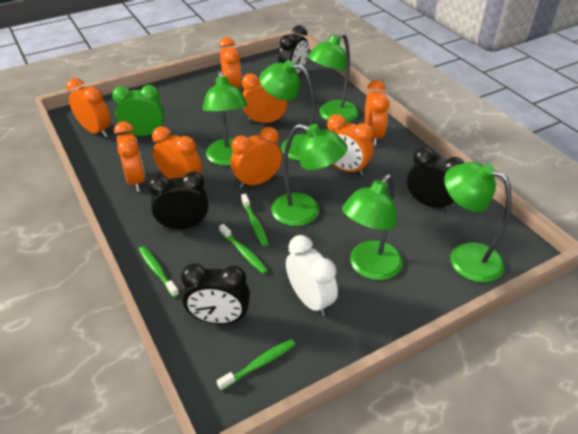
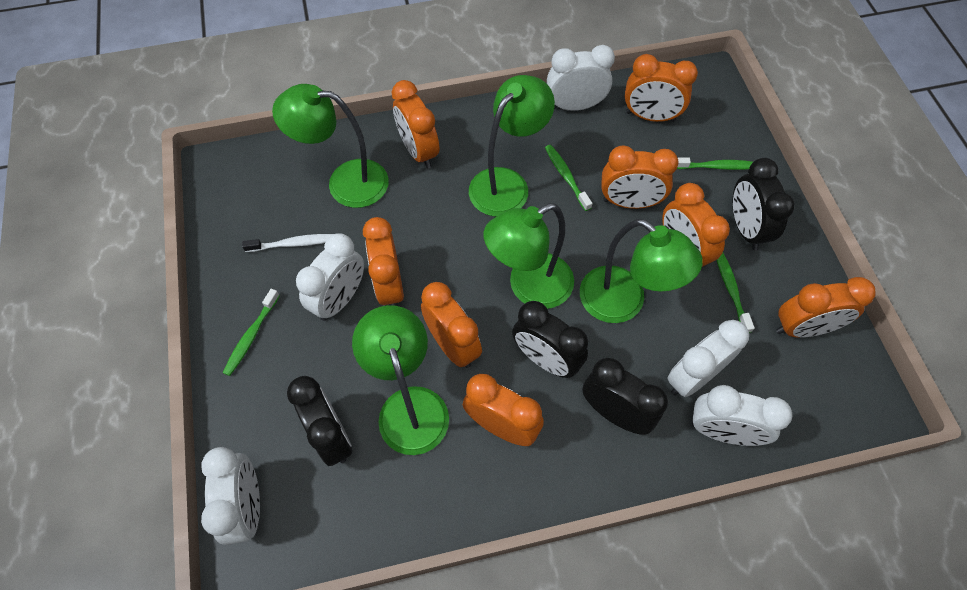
green clock: [112,85,164,136] = 1 -> none = 0
green lamp: [202,71,247,166] [259,60,315,161] [272,124,347,226] [308,33,359,123] [342,175,403,280] [444,162,511,282] = 6 -> [272,84,389,208] [352,305,449,455] [469,75,555,217] [484,203,574,309] [580,219,703,323] = 5
white clock: [286,235,338,316] = 1 -> [201,447,260,545] [296,234,364,321] [547,45,615,111] [668,320,749,397] [692,385,792,446] = 5
white toothbrush: none = 0 -> [242,234,333,252] = 1

